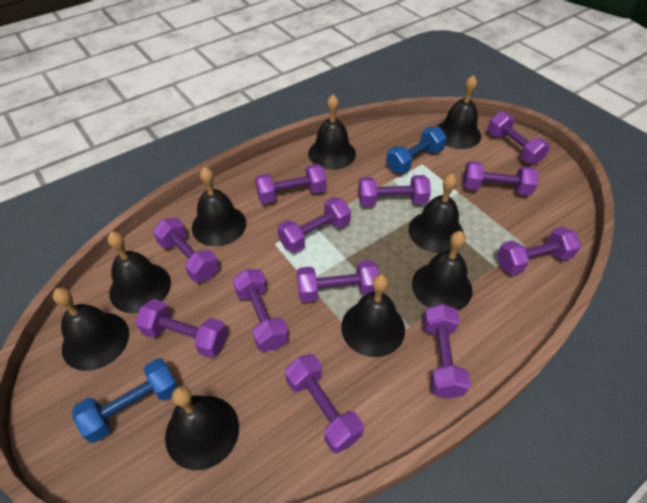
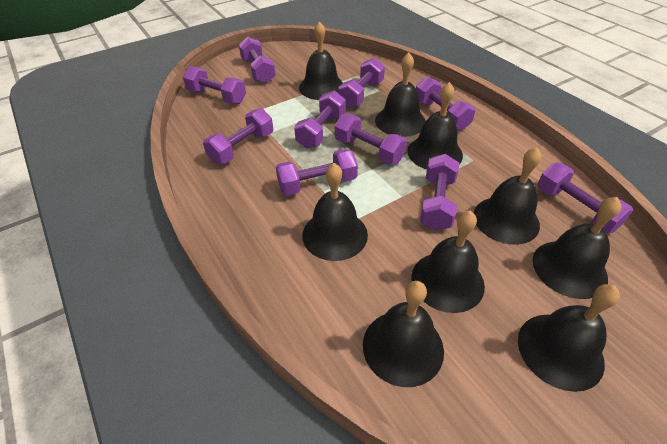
blue dumbbell: [72,358,178,443] [386,127,447,174] = 2 -> none = 0
purple dumbbell: [135,299,227,358] [153,218,219,283] [233,269,289,351] [255,164,326,204] [277,197,351,253] [285,354,364,454] [297,260,379,302] [358,175,431,207] [423,304,471,399] [463,161,538,195] [487,111,550,164] [497,227,581,275] = 12 -> [183,66,246,104] [203,108,273,164] [239,37,276,83] [276,149,358,196] [294,91,346,149] [335,114,407,165] [338,58,385,108] [416,77,475,131] [420,154,459,231] [537,163,633,233] = 10

